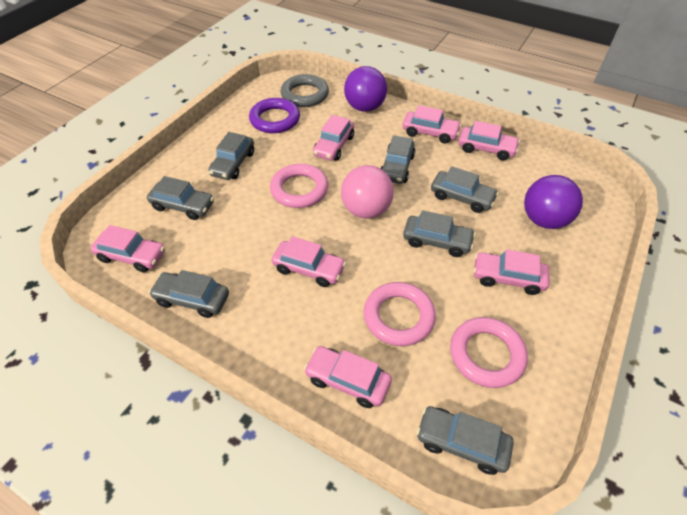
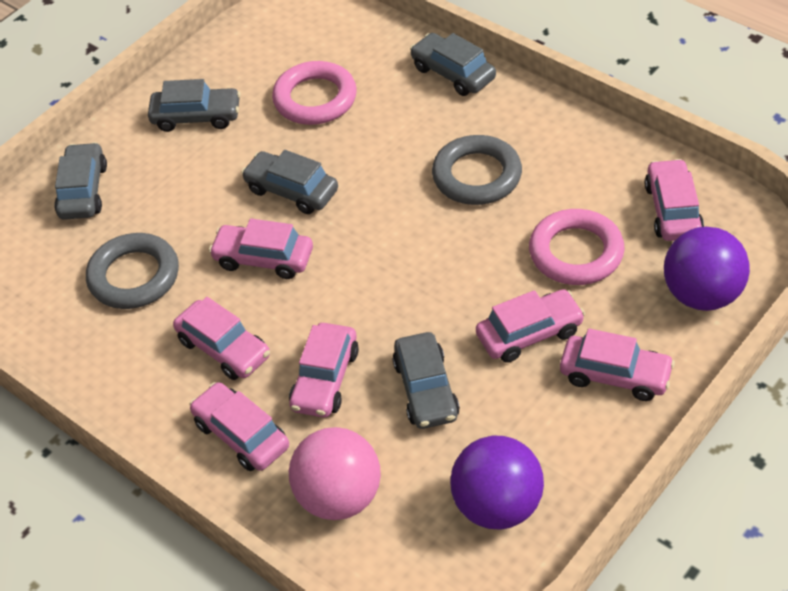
grey car: [147,176,214,220] [149,270,229,318] [208,132,254,180] [381,135,415,184] [403,210,476,257] [416,406,514,475] [431,166,499,213] = 7 -> [54,142,107,220] [148,79,241,132] [241,150,338,214] [392,332,460,429] [410,33,496,96] = 5
grey ring: [281,74,329,107] = 1 -> [86,233,179,309] [432,135,522,205] = 2
pink ring: [270,164,328,208] [364,282,436,346] [450,317,528,388] = 3 -> [272,61,357,125] [529,209,625,285] = 2
purple ring: [249,98,300,133] = 1 -> none = 0

